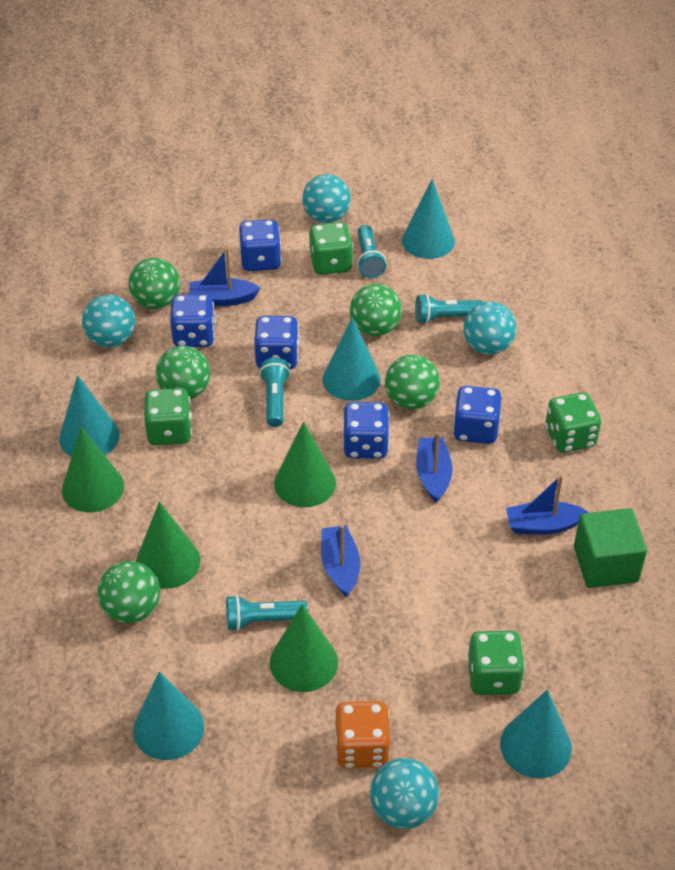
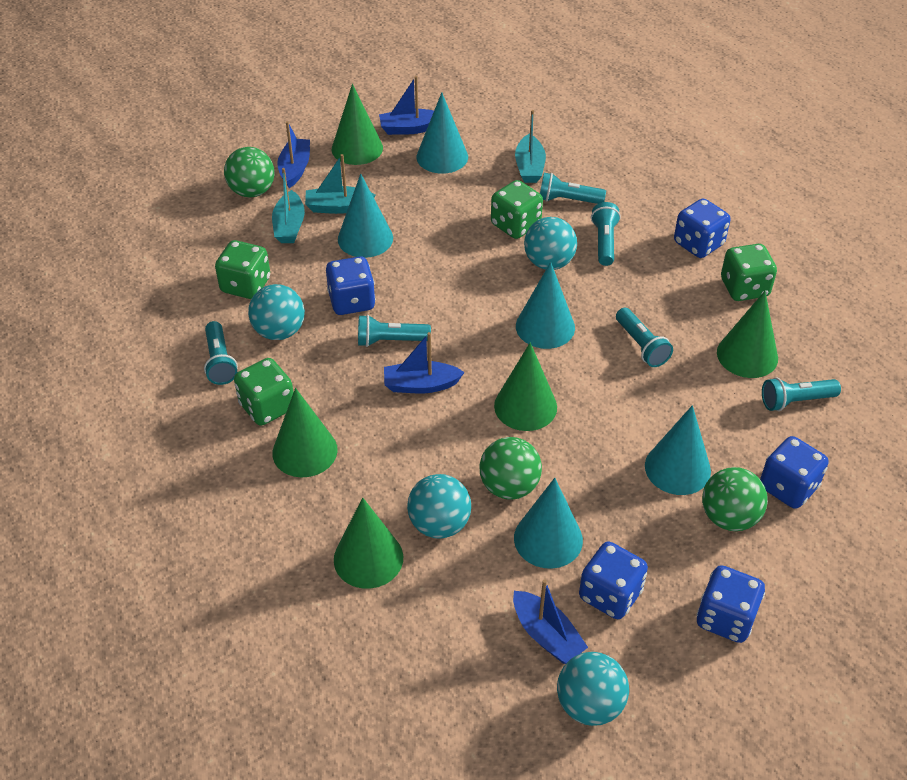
green ball: [98,561,160,623] [129,258,180,309] [156,346,210,399] [350,284,402,336] [385,355,440,410] = 5 -> [224,147,275,197] [480,437,542,500] [702,467,768,531] = 3
green cone: [62,427,124,512] [136,502,200,589] [270,604,338,692] [274,422,336,507] = 4 -> [273,388,338,478] [332,84,383,165] [334,497,403,589] [494,342,557,431] [717,291,778,378] = 5
green cube: [574,508,647,588] = 1 -> none = 0
orange dice: [334,701,390,768] = 1 -> none = 0
turquoise boat: none = 0 -> [272,168,305,243] [305,154,376,214] [515,110,546,183] = 3
turquoise flashlight: [226,595,308,631] [259,358,290,427] [357,225,386,278] [415,294,483,324] = 4 -> [204,321,238,385] [358,315,431,347] [540,173,606,204] [591,202,621,266] [616,308,673,367] [762,377,841,411] = 6

